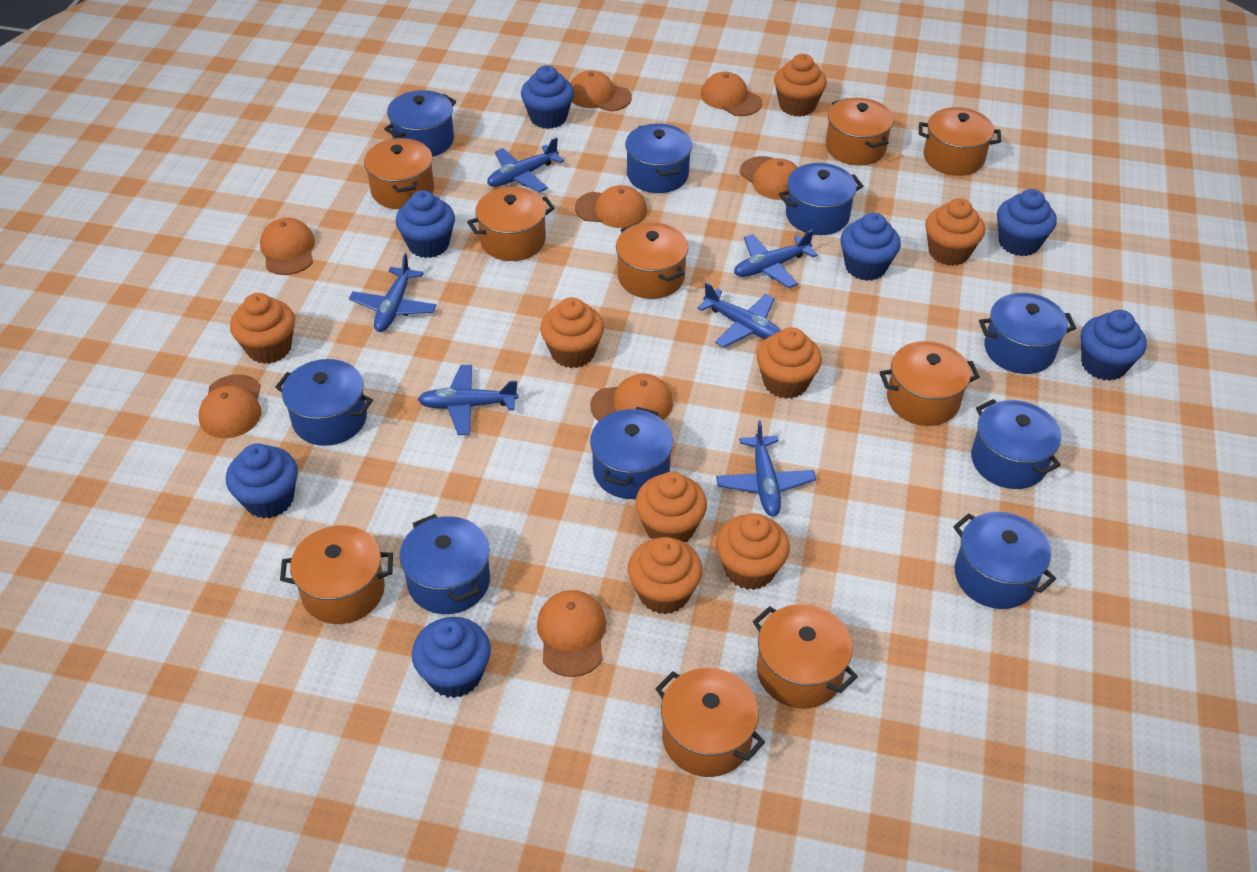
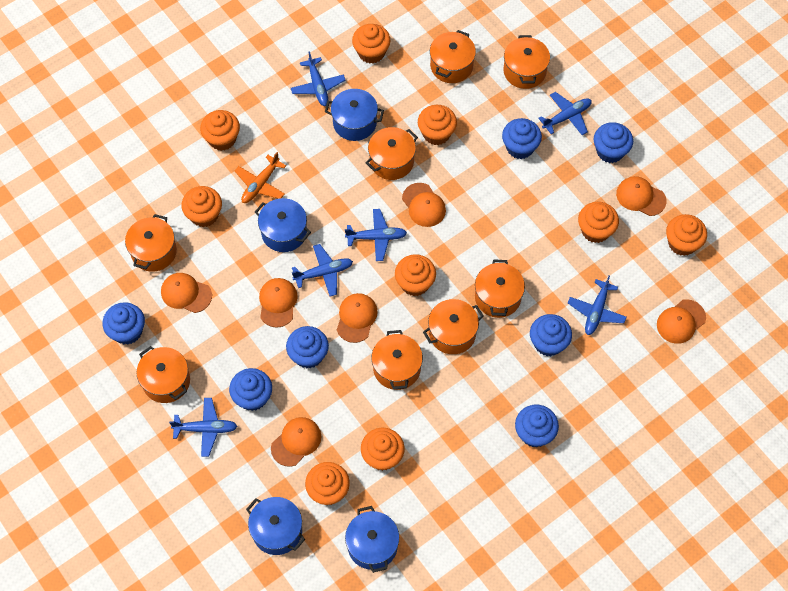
blue pot: [275,359,373,446] [384,90,456,157] [399,514,490,614] [590,407,673,499] [625,123,692,193] [779,163,863,235] [953,512,1056,609] [971,399,1061,489] [979,293,1076,374] = 9 -> [246,497,305,555] [255,198,311,252] [325,89,384,141] [345,506,399,573] = 4
orange cap: [199,374,261,438] [260,218,315,275] [537,590,606,677] [571,70,632,111] [575,185,647,228] [590,374,673,421] [701,72,762,116] [740,156,798,200] = 8 -> [161,273,212,313] [259,278,298,328] [271,417,321,467] [337,293,378,343] [402,183,446,227] [616,176,666,216] [657,299,706,344] = 7
orange cupcake: [230,293,295,364] [540,297,604,368] [628,537,703,614] [635,472,707,542] [716,513,790,590] [757,327,822,399] [774,54,827,117] [925,198,985,266] = 8 -> [182,186,222,227] [200,110,240,151] [305,462,350,505] [352,24,390,64] [361,428,405,471] [395,254,436,296] [418,105,457,145] [578,202,619,243] [666,214,707,256] = 9
orange plane: none = 0 -> [235,152,286,203] = 1
orange pot: [280,525,393,624] [364,138,434,209] [467,187,555,261] [616,222,688,299] [655,668,765,777] [753,604,858,709] [826,98,894,165] [880,341,980,426] [919,107,1001,176] = 9 -> [125,214,177,272] [137,346,190,403] [366,127,418,180] [372,330,423,390] [423,299,484,354] [430,30,476,83] [475,259,525,318] [503,35,550,89] = 8

